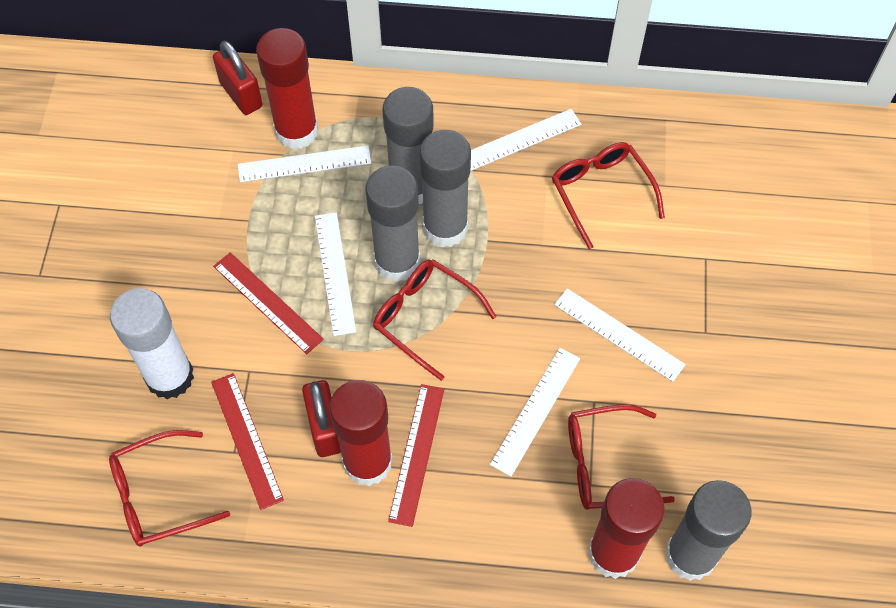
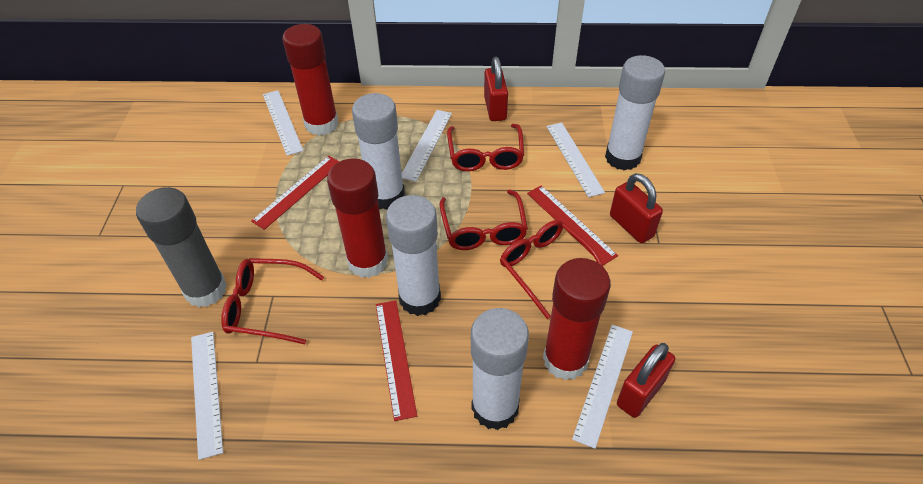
grey glue stick: [365,165,420,282] [382,87,434,204] [419,130,471,247] [665,480,751,581] = 4 -> [136,187,227,307] = 1
red padlock: [213,41,263,115] [302,380,341,457] = 2 -> [484,57,508,121] [610,173,663,243] [617,343,675,418] = 3
white glue stick: [110,288,194,399] = 1 -> [352,93,405,210] [386,195,441,316] [471,308,529,430] [605,55,665,170] = 4

